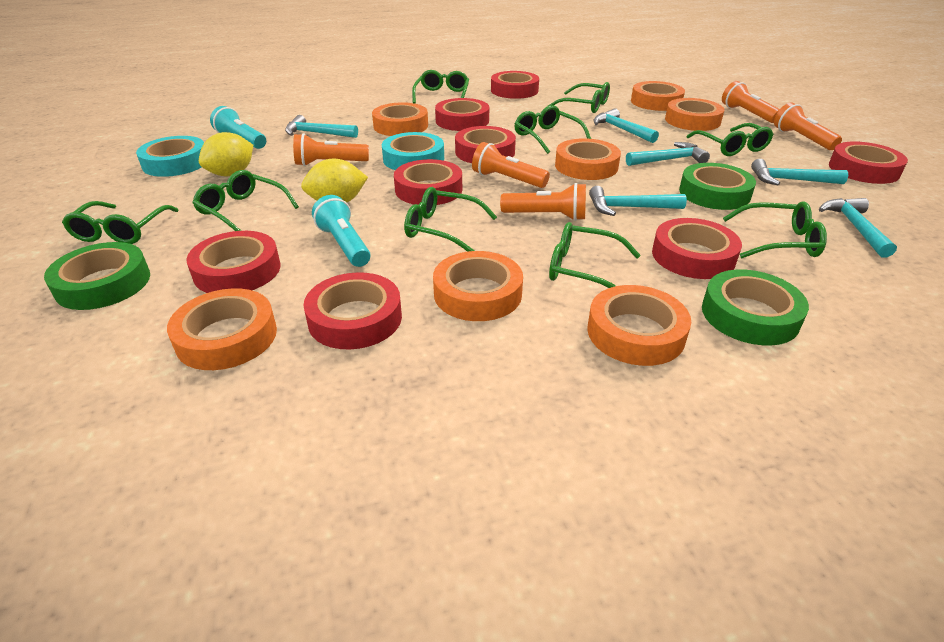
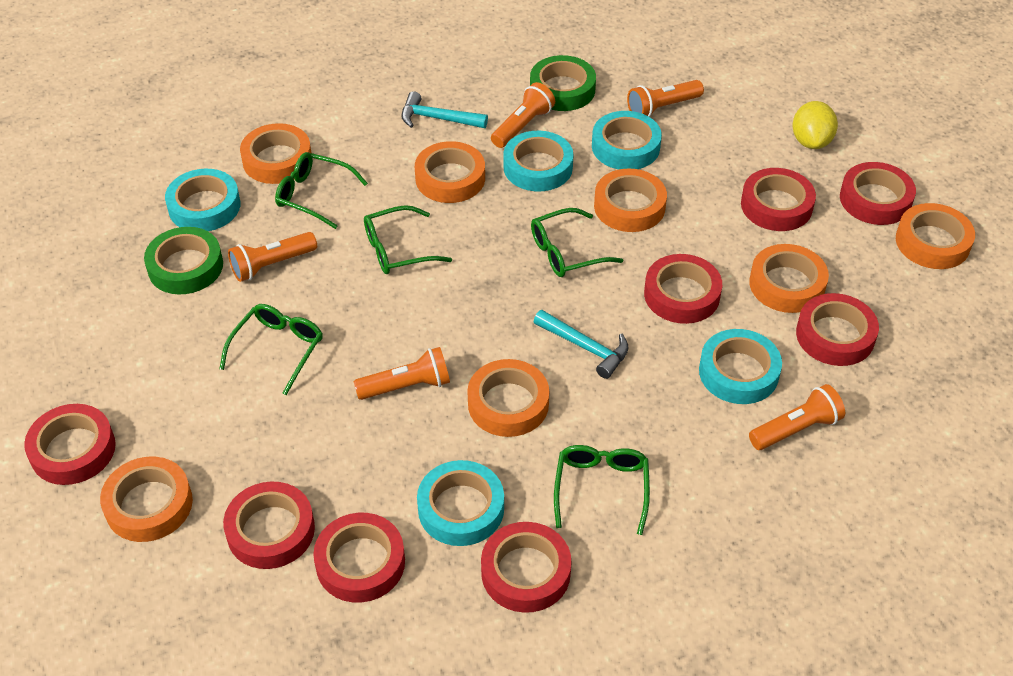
green glasses: [62,201,179,244] [192,170,299,231] [404,187,497,252] [412,70,469,103] [514,105,591,154] [548,82,610,113] [549,222,641,288] [686,123,774,156] [723,201,827,258] = 9 -> [219,304,323,395] [275,152,368,229] [364,205,452,274] [531,208,623,277] [554,445,650,535] = 5
green tape: [44,242,150,310] [679,163,756,210] [702,269,809,345] = 3 -> [144,227,223,294] [530,55,596,111] = 2
turquoise flashlight: [210,106,266,149] [312,195,371,267] = 2 -> none = 0
turquoise hammer: [285,115,358,138] [589,186,687,216] [593,108,659,143] [626,142,710,166] [751,159,848,185] [819,198,897,257] = 6 -> [401,91,488,128] [534,310,629,379] = 2
turquoise tape: [136,136,204,177] [382,132,444,170] = 2 -> [165,169,240,231] [417,460,504,546] [503,131,573,191] [592,111,662,169] [699,329,782,404] = 5
yellow lemon: [199,132,253,176] [301,159,368,203] = 2 -> [792,101,838,149] = 1

